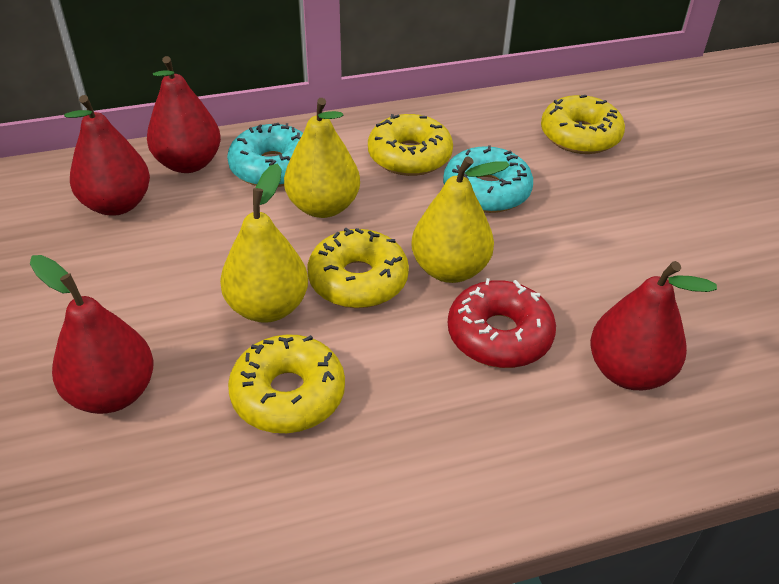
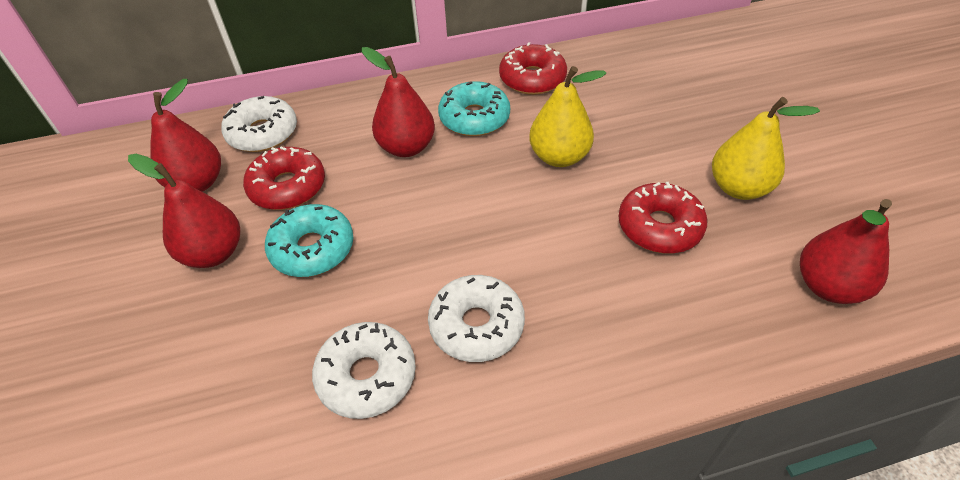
red donut: [448,278,556,368] = 1 -> [243,146,325,210] [499,42,567,95] [618,182,707,253] = 3
white donut: none = 0 -> [221,96,297,152] [312,322,416,419] [428,275,525,362] = 3
yellow donut: [228,334,345,433] [307,228,409,308] [368,114,453,176] [541,95,625,154] = 4 -> none = 0
yellow pear: [220,163,308,323] [284,98,360,218] [411,156,510,283] = 3 -> [529,66,606,167] [712,97,820,200] = 2

